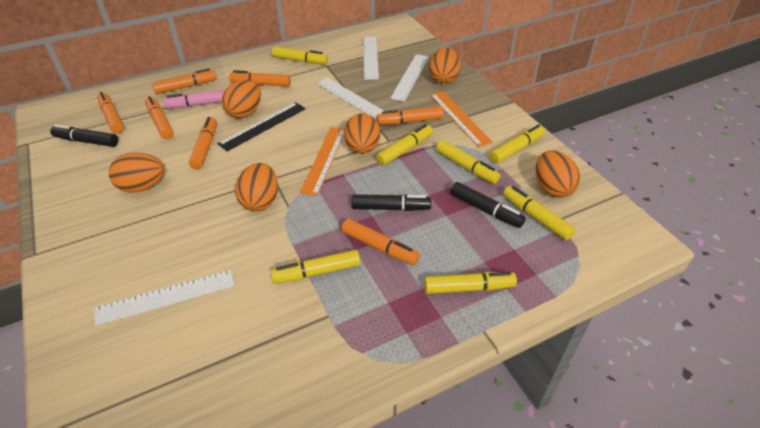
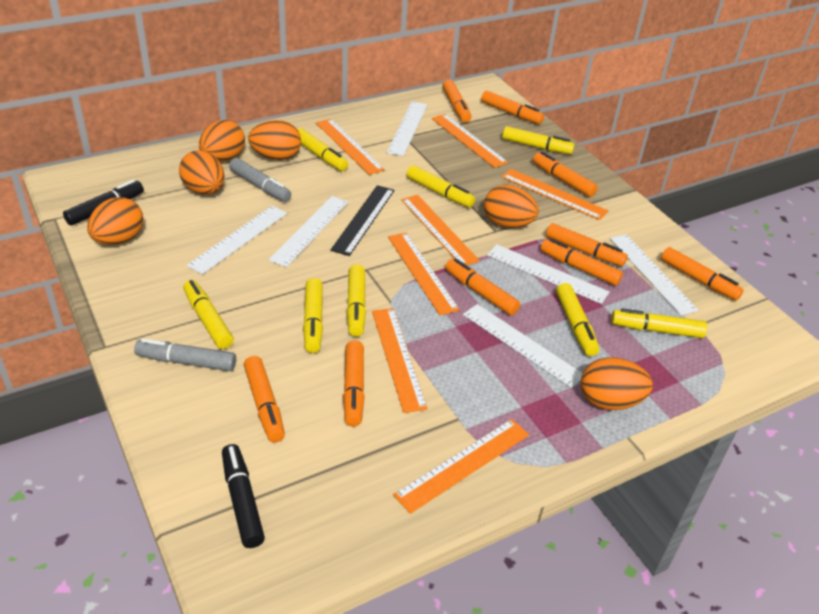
black marker: [50,124,118,147] [351,194,432,211] [450,182,526,228] = 3 -> [63,180,144,226] [222,444,265,548] = 2
grey marker: none = 0 -> [134,339,236,371] [229,158,291,202] = 2
orange marker: [97,92,124,134] [145,96,174,139] [152,68,217,94] [189,117,217,169] [229,70,291,87] [341,219,420,265] [377,106,444,125] = 7 -> [244,356,285,443] [343,340,365,427] [442,80,471,123] [445,258,520,315] [481,90,544,124] [533,152,598,197] [540,238,623,286] [546,223,628,267] [661,247,744,300] = 9
orange ruler: [300,127,344,196] [430,91,493,147] = 2 -> [316,119,385,175] [372,308,428,413] [388,232,460,316] [393,419,529,514] [401,195,480,265] [432,114,508,168] [501,169,608,220] = 7
pink marker: [163,89,226,109] = 1 -> none = 0
white ruler: [95,270,235,326] [316,78,384,120] [363,37,379,80] [390,54,429,102] = 4 -> [187,206,287,275] [269,196,348,267] [387,102,427,156] [463,304,583,388] [487,244,610,304] [610,234,698,315] = 6
yellow marker: [271,250,360,283] [272,46,328,64] [376,124,433,166] [424,272,517,294] [436,140,501,184] [489,124,545,163] [503,186,576,240] = 7 -> [183,280,234,349] [297,128,348,171] [303,278,323,353] [347,264,366,337] [407,165,475,208] [502,126,575,154] [556,283,599,356] [611,308,707,338] = 8

